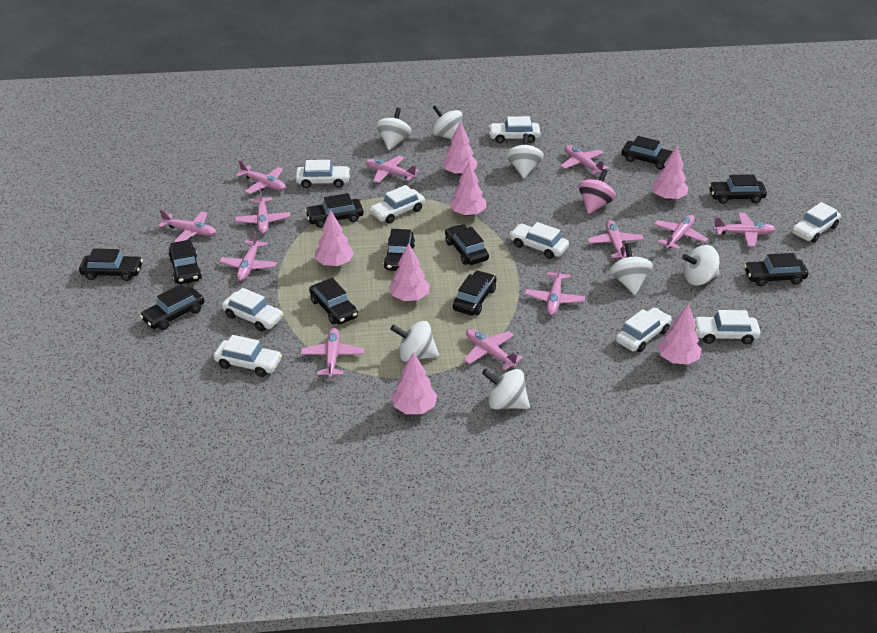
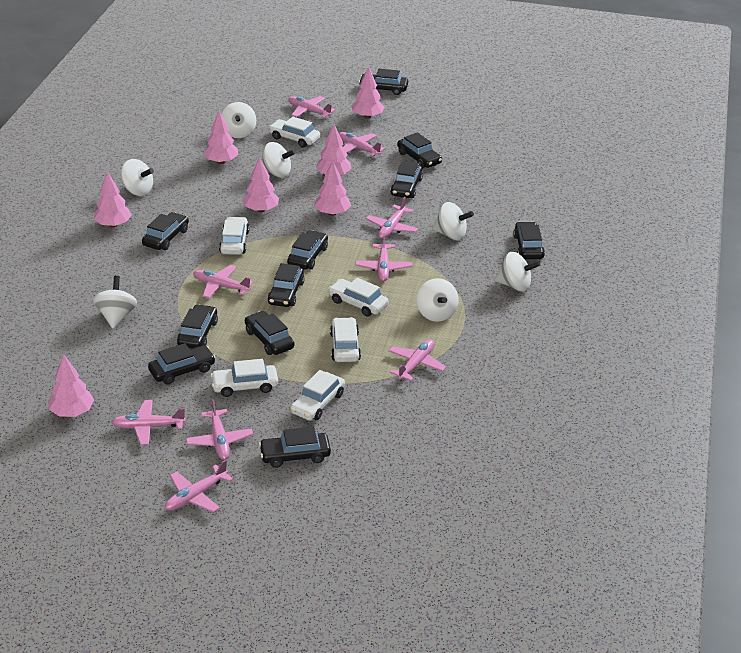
pink plane: [158,210,217,242] [219,231,277,281] [235,160,286,194] [235,188,290,234] [300,328,364,378] [366,156,419,183] [464,329,523,370] [525,263,585,316] [561,145,609,174] [587,220,644,259] [654,215,708,250] [713,213,776,247] = 12 -> [111,400,186,445] [165,460,233,512] [186,399,253,460] [193,265,253,298] [288,96,335,118] [339,132,385,156] [355,234,412,282] [366,197,418,239] [388,339,446,381] = 9
pink spinning top: [578,169,616,214] = 1 -> none = 0
white car: [214,335,282,377] [222,288,284,332] [295,160,350,188] [369,185,425,224] [488,116,540,143] [509,222,569,259] [616,308,672,352] [694,310,761,344] [792,202,841,243] = 9 -> [210,359,278,397] [219,217,249,255] [269,117,320,148] [290,370,345,420] [328,278,388,317] [330,317,361,362] = 6

